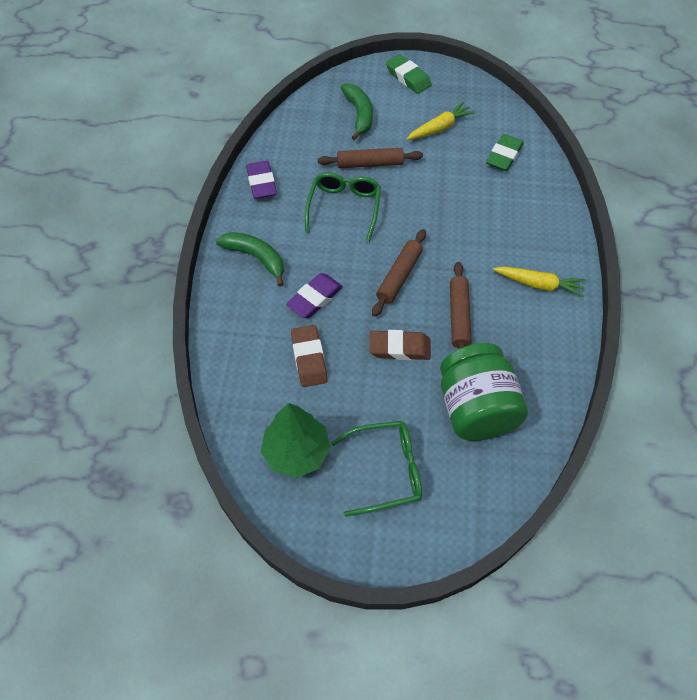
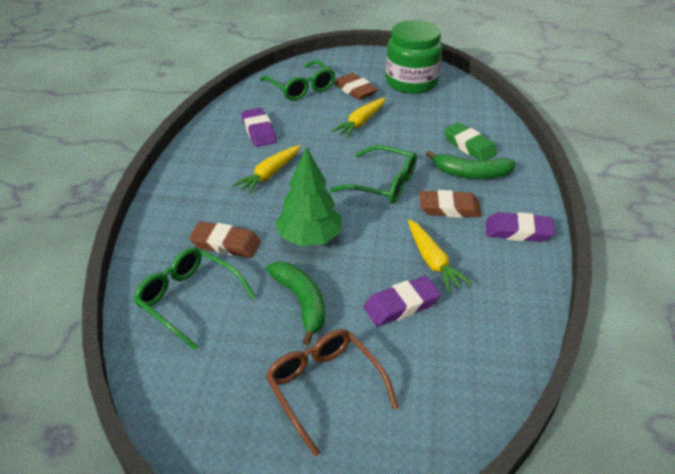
brown eraser: [291,325,328,387] [369,330,431,360] = 2 -> [189,221,261,258] [334,73,378,100] [419,190,482,218] = 3
brown glasses: none = 0 -> [265,329,399,457] = 1
brown rolling pin: [318,148,423,168] [372,229,426,317] [450,262,472,349] = 3 -> none = 0
green eraser: [386,54,431,94] [486,134,524,171] = 2 -> [444,122,497,160] = 1
green glasses: [305,172,381,242] [331,421,422,517] = 2 -> [134,247,256,350] [260,60,335,101] [330,145,417,204] = 3
purple eraser: [246,161,277,199] [286,273,343,318] = 2 -> [241,108,277,147] [364,276,441,327] [486,212,555,242] = 3
yellow carrot: [407,102,475,140] [493,266,586,298] = 2 -> [232,145,300,194] [331,98,386,138] [408,220,472,292] = 3

